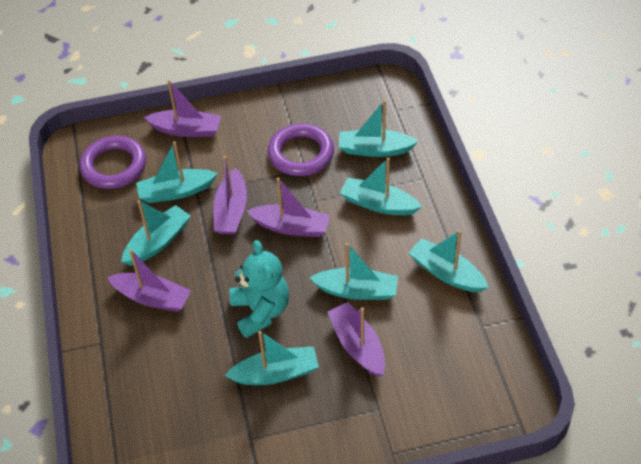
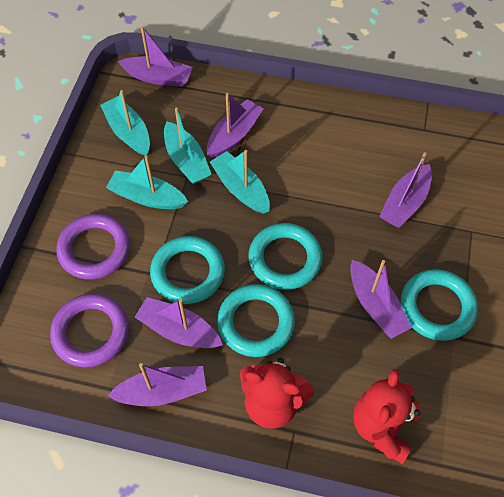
purple boat: [107,249,191,312] [144,80,221,137] [213,156,247,234] [247,177,330,237] [327,302,385,377] = 5 -> [107,363,207,406] [118,26,193,87] [135,297,223,348] [207,93,264,158] [350,260,412,339] [379,152,432,228] = 6
red teddy bear: none = 0 -> [240,358,314,429] [353,369,420,464] = 2
turquoise boat: [121,200,191,266] [136,141,218,203] [225,331,319,385] [310,243,398,300] [339,100,419,157] [340,158,422,215] [409,230,489,292] = 7 -> [100,90,150,155] [106,155,188,209] [164,108,212,184] [210,150,270,214] = 4
turquoise ring: none = 0 -> [150,236,225,304] [217,284,295,357] [248,223,322,290] [401,269,478,341] = 4
turquoise teddy bear: [229,240,289,338] = 1 -> none = 0

